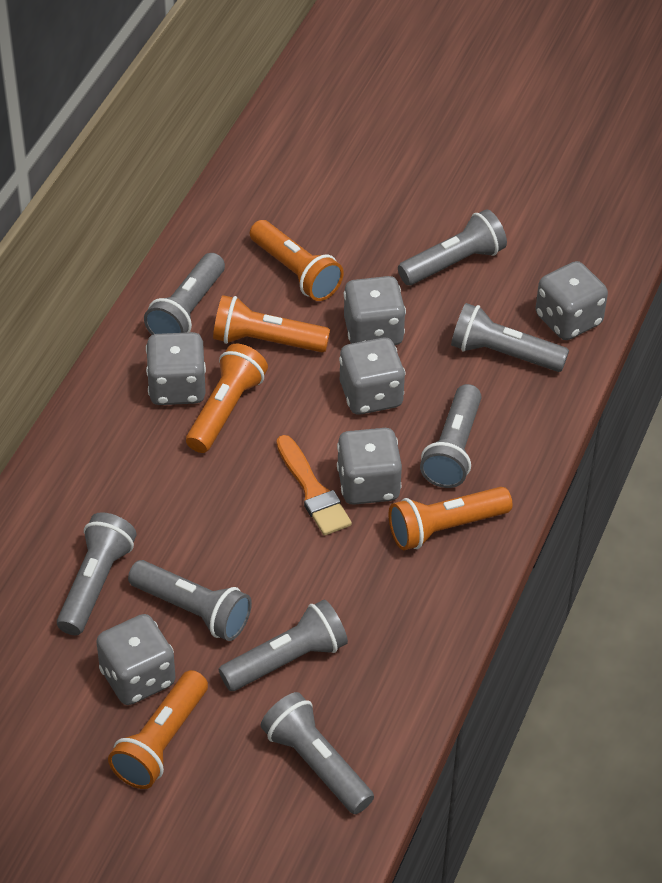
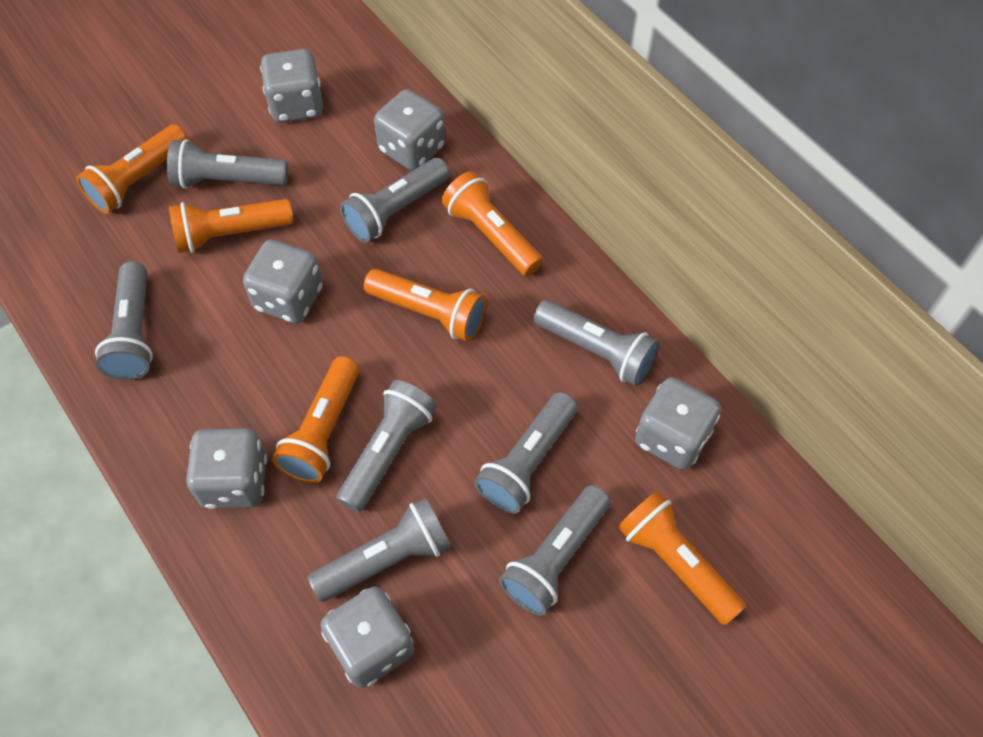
orange brush: [277,435,352,536] = 1 -> none = 0
orange flashlight: [108,670,208,789] [186,344,268,453] [213,295,330,352] [250,220,344,301] [389,487,512,550] = 5 -> [76,124,188,214] [169,199,294,253] [272,356,359,483] [364,269,487,342] [441,171,543,276] [618,491,746,625] = 6

